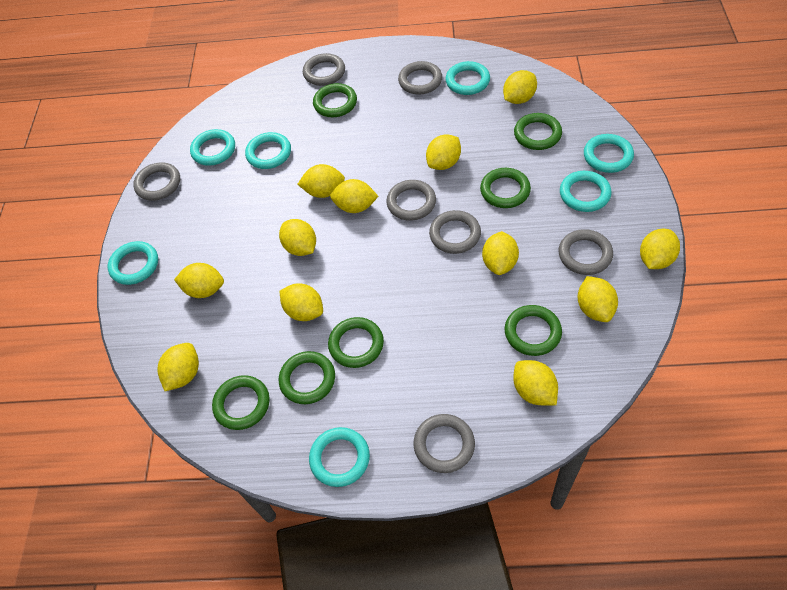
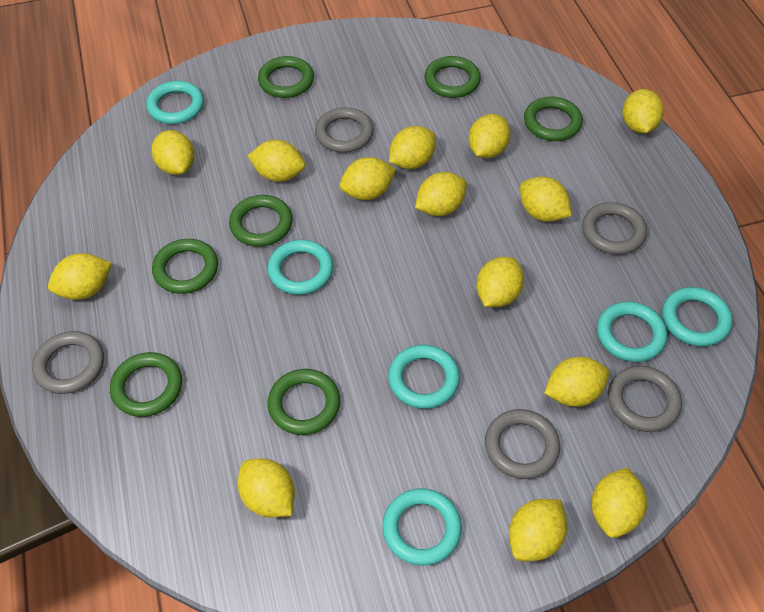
grey ring: [133,162,180,201] [303,53,345,86] [386,180,436,221] [398,61,442,95] [413,414,475,473] [429,210,481,254] [559,229,613,275] = 7 -> [32,331,104,394] [315,107,374,153] [485,409,560,479] [582,202,647,255] [608,366,682,432] = 5
turquoise ring: [108,241,158,285] [190,129,235,166] [245,132,291,169] [309,427,370,487] [445,61,490,95] [560,171,612,212] [584,134,634,173] = 7 -> [146,81,204,124] [267,240,333,295] [382,488,462,566] [388,345,460,409] [597,301,667,362] [662,287,732,346] = 6
yellow lemon: [157,343,199,391] [174,263,224,298] [279,219,316,256] [280,283,323,321] [297,164,345,198] [330,179,379,213] [426,134,461,170] [482,231,519,275] [503,70,537,104] [513,360,558,405] [578,276,618,322] [640,229,680,269] = 12 -> [48,253,112,300] [152,130,194,175] [238,459,295,517] [248,140,305,182] [340,157,396,200] [389,126,436,169] [415,172,467,216] [468,114,511,158] [476,257,524,307] [509,499,568,561] [520,177,571,222] [544,357,609,407] [591,468,647,538] [622,89,664,133] = 14

